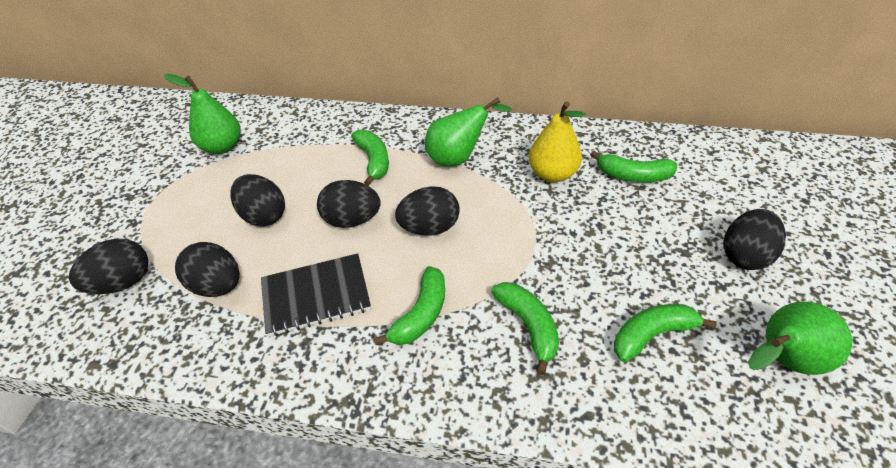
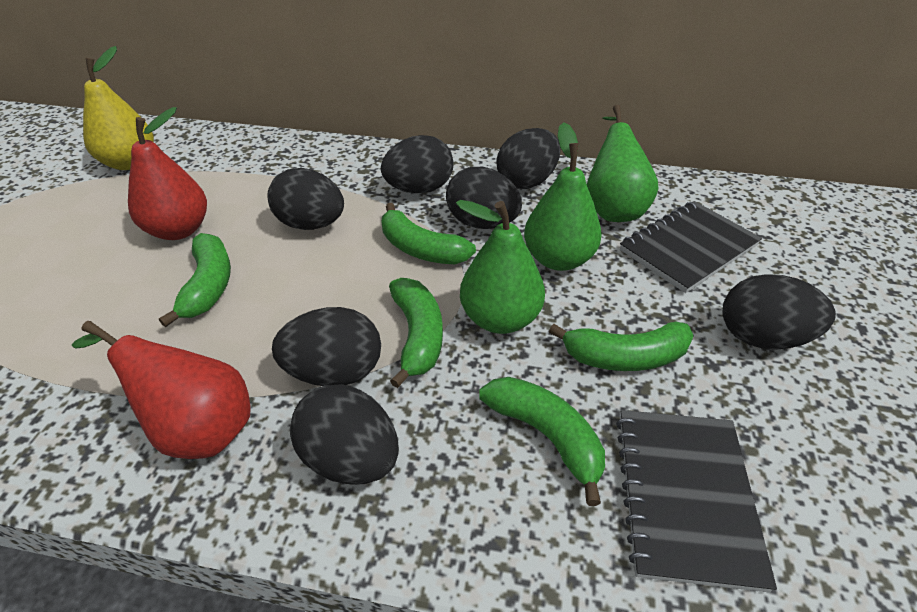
black egg: [69,239,148,294] [175,242,240,297] [230,174,285,227] [317,180,381,228] [395,186,460,235] [723,209,786,270] = 6 -> [267,168,344,230] [272,307,381,386] [290,384,399,485] [381,135,453,193] [446,167,522,229] [497,128,560,189] [723,274,836,350] = 7
black notebook: [261,253,371,337] = 1 -> [616,410,777,592] [620,201,762,293] = 2
red pear: none = 0 -> [71,321,250,459] [128,107,207,240] = 2

